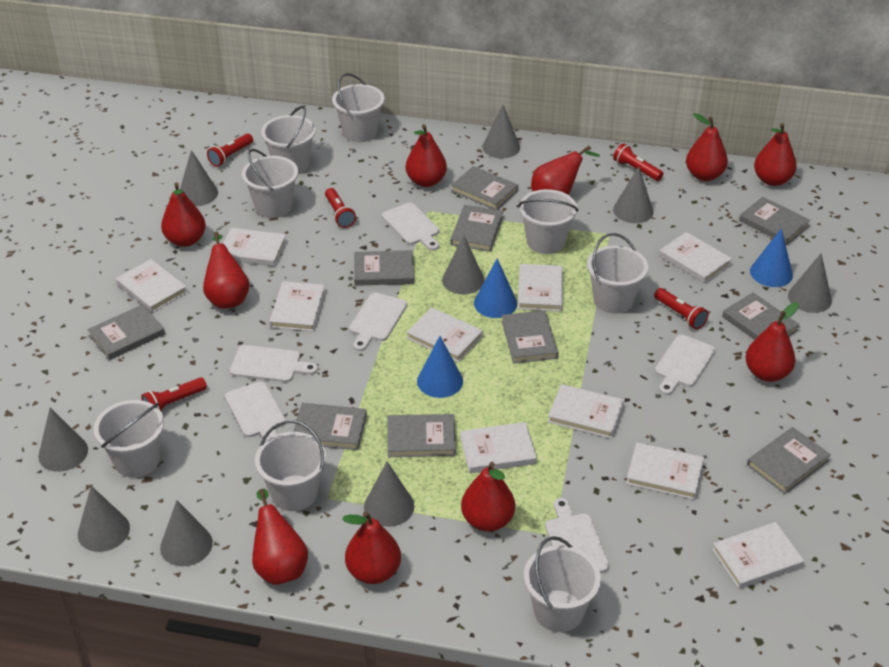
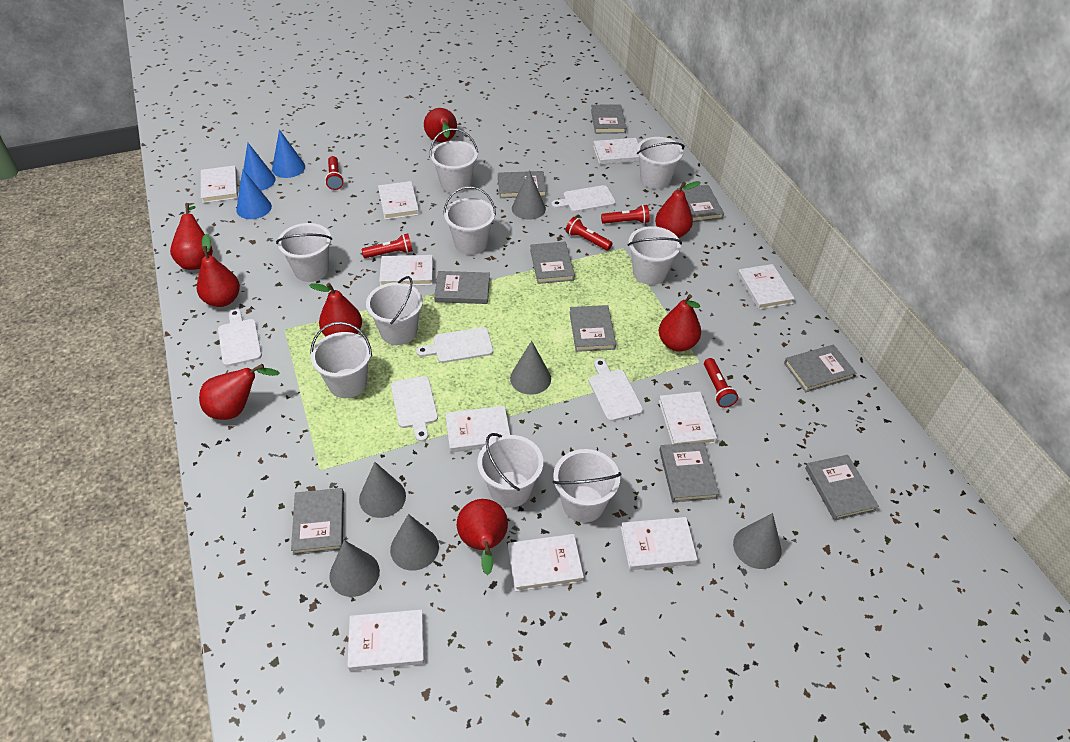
grey cone: [38,408,88,472] [78,486,130,552] [160,500,213,566] [180,150,218,206] [364,461,414,527] [442,236,485,294] [482,104,520,158] [613,167,653,223] [788,253,832,313] = 9 -> [329,540,380,597] [359,462,406,518] [390,514,439,571] [510,341,551,395] [512,170,546,220] [733,513,782,569] = 6
red pear: [161,183,206,247] [203,232,250,309] [252,489,308,585] [342,511,401,584] [406,124,447,187] [461,462,515,532] [531,146,600,195] [686,113,728,181] [745,302,799,382] [754,123,797,186] = 10 -> [170,203,213,270] [197,234,240,307] [199,364,280,420] [309,283,362,336] [424,108,457,142] [457,499,508,575] [655,181,701,238] [659,294,701,351] = 8
white bucket: [94,400,164,478] [242,149,298,218] [255,420,326,511] [261,106,316,174] [332,73,384,142] [518,189,578,254] [524,536,601,632] [587,233,648,314] = 8 -> [276,223,332,282] [310,322,372,398] [366,276,423,345] [430,128,478,194] [443,186,496,255] [477,433,543,508] [553,449,622,523] [628,226,682,285] [637,137,684,189] = 9
white cutting board: [225,381,286,441] [230,345,318,382] [349,293,407,351] [382,202,439,251] [545,498,609,573] [655,335,716,395] = 6 -> [218,309,262,366] [391,376,438,442] [416,327,493,363] [551,185,616,212] [589,358,643,421] = 5

